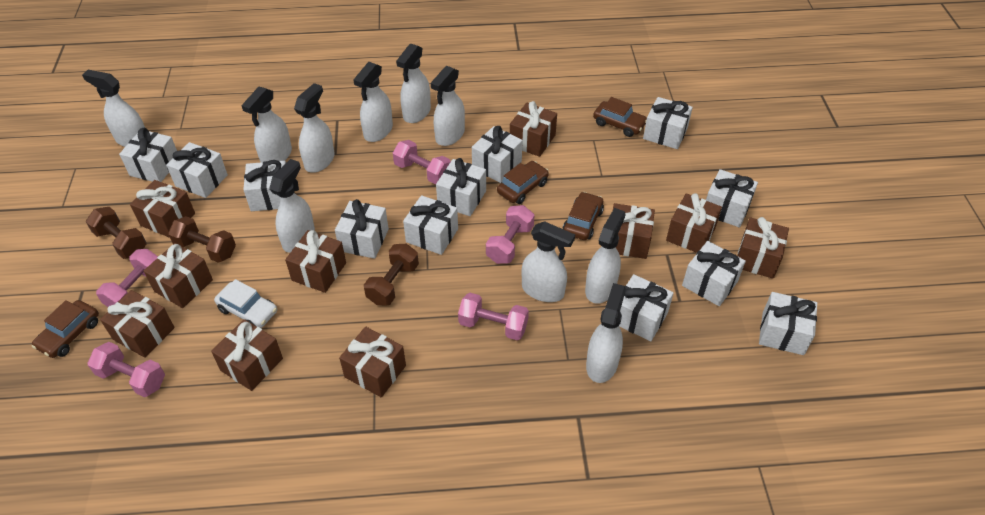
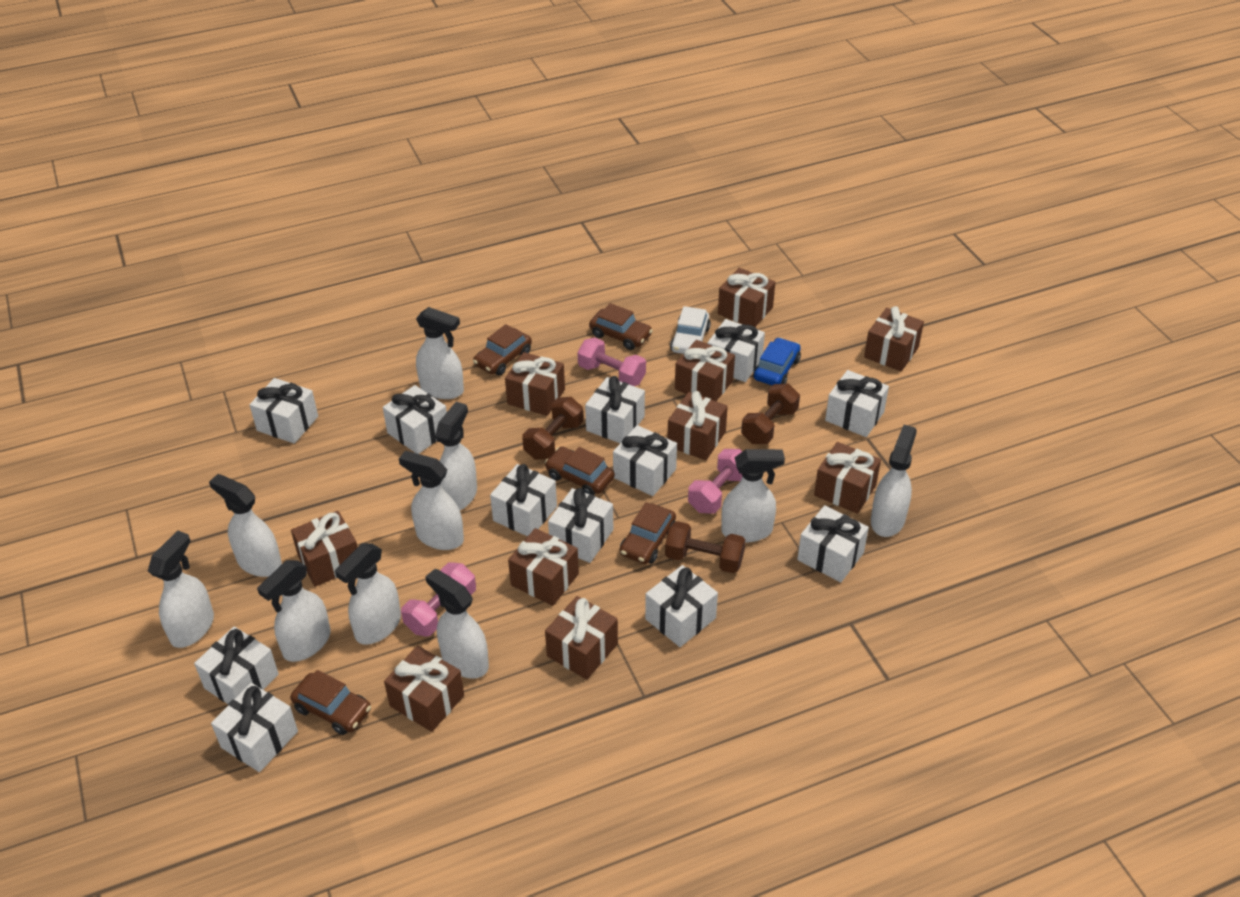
blue car: none = 0 -> [753,338,801,386] = 1
brown car: [32,300,99,358] [497,161,549,204] [563,192,604,240] [593,97,647,137] = 4 -> [290,670,371,735] [473,324,532,375] [545,447,615,495] [589,303,653,350] [620,502,676,564] = 5
pink dumbbell: [88,342,165,397] [96,249,158,307] [393,140,451,185] [458,293,529,340] [486,205,534,264] = 5 -> [401,562,476,637] [578,338,646,386] [688,449,742,514] = 3

